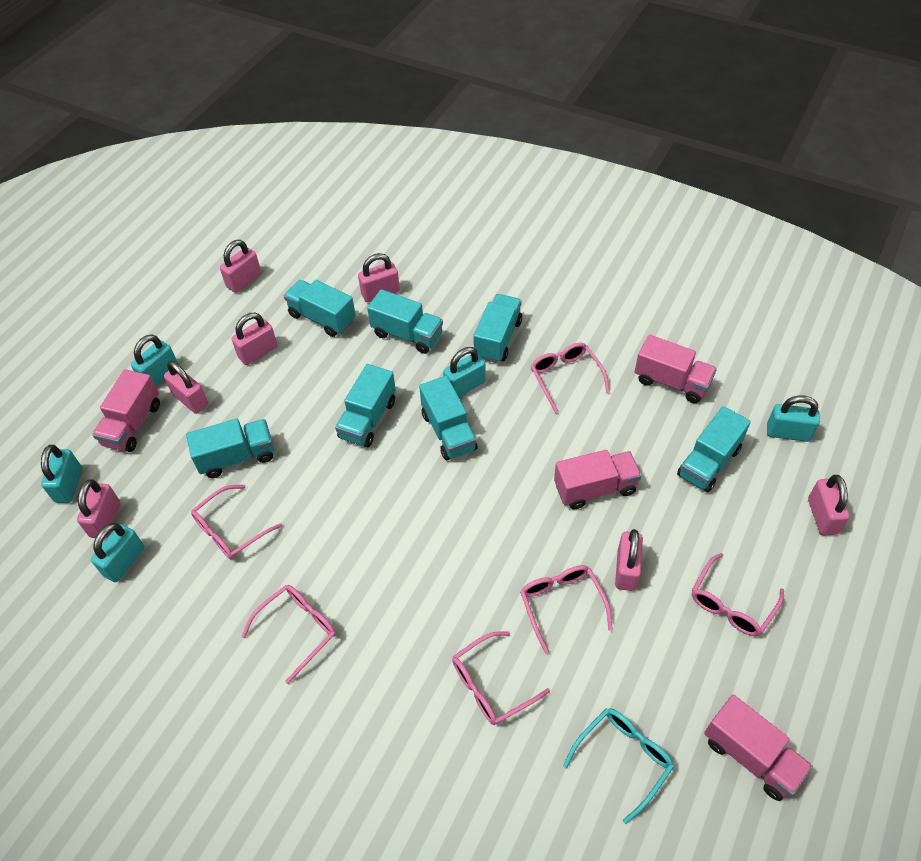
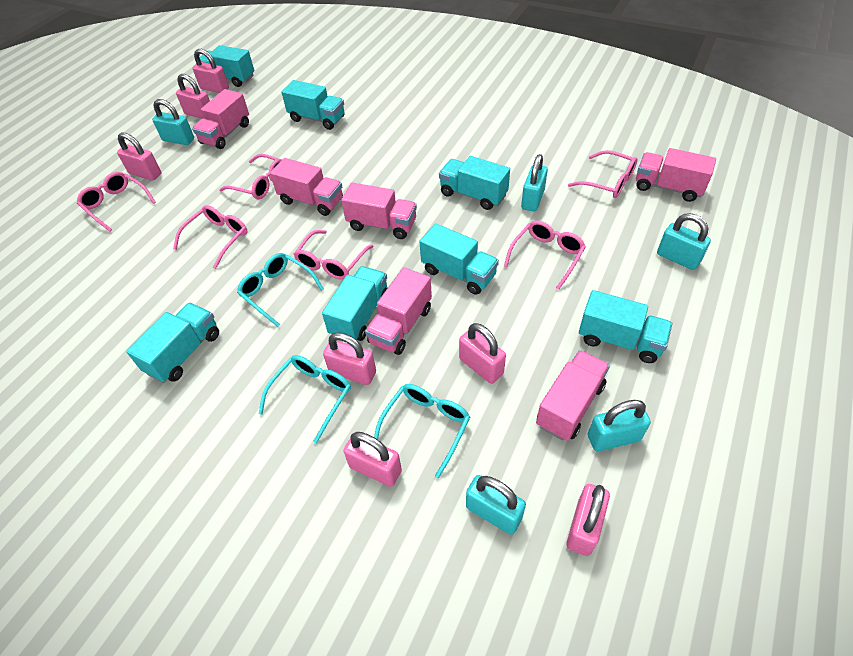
pink truck: [92,369,160,452] [554,450,642,510] [634,335,717,403] [704,695,813,801] = 4 -> [192,89,249,149] [270,158,343,216] [341,182,417,239] [365,267,432,355] [536,350,610,441] [636,148,716,202] = 6
turquoise glasses: [563,708,674,824] = 1 -> [237,253,324,327] [259,355,351,443] [374,384,470,479] = 3

